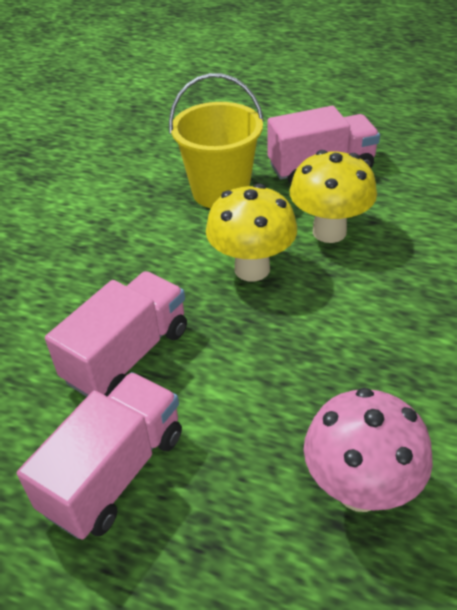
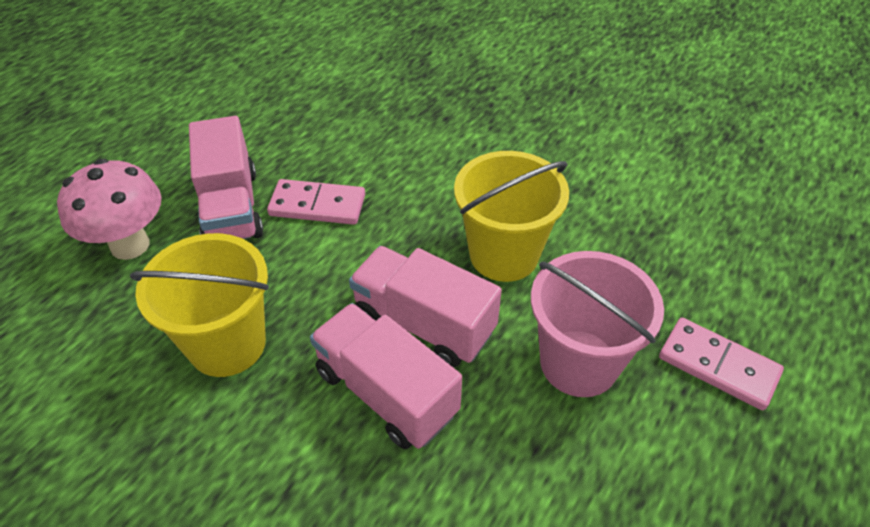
pink bucket: none = 0 -> [531,251,664,397] = 1
pink domino: none = 0 -> [267,179,365,225] [659,318,784,410] = 2
yellow bucket: [169,73,264,208] = 1 -> [130,233,269,377] [454,151,569,282] = 2
yellow mushroom: [206,184,297,281] [290,150,377,243] = 2 -> none = 0

